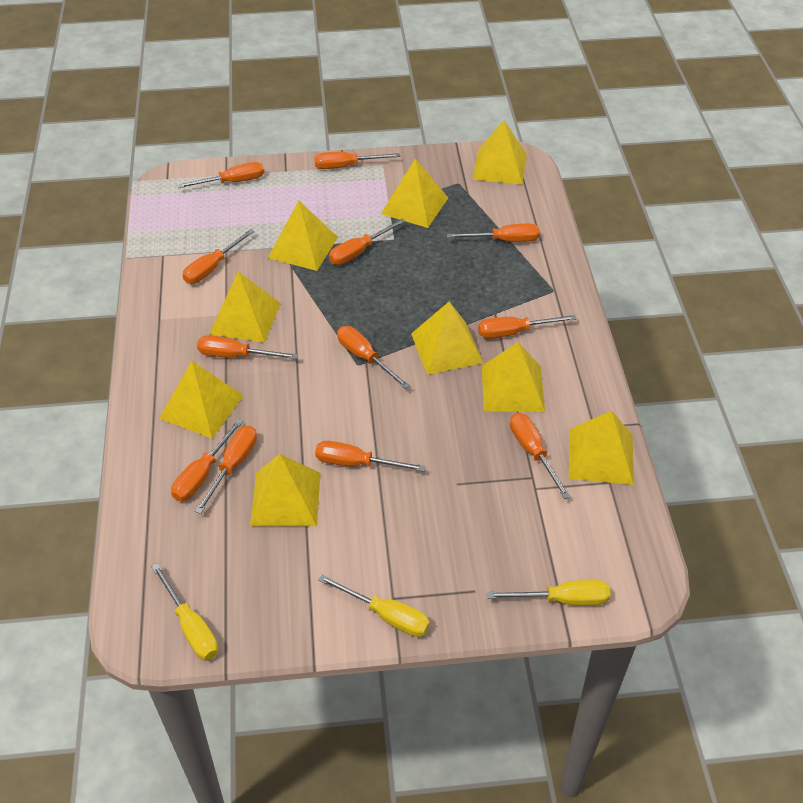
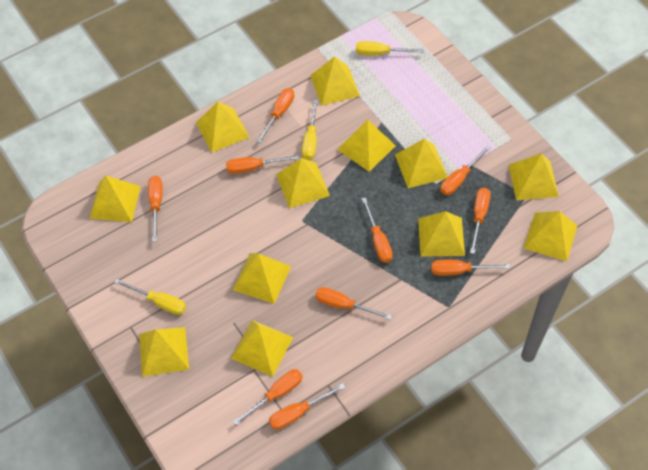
orange screwdriver: [171,419,244,501] [177,162,264,188] [182,229,255,284] [195,426,257,514] [197,335,298,359] [314,152,400,169] [315,441,426,472] [329,219,405,265] [337,326,410,389] [447,223,540,242] [478,315,577,339] [510,413,570,499] = 12 -> [148,176,163,242] [226,155,299,174] [233,369,303,425] [257,88,294,143] [269,383,345,430] [315,287,392,320] [361,197,393,263] [431,260,510,276] [440,145,491,195] [470,188,491,254] = 10
yellow pyramid: [159,361,243,438] [210,271,281,343] [250,454,320,526] [268,201,338,271] [381,159,448,228] [411,302,484,375] [472,120,527,185] [482,342,545,412] [569,410,634,485] = 9 -> [90,176,141,222] [139,327,189,377] [196,102,250,152] [231,320,293,377] [233,253,291,304] [276,158,330,208] [310,56,360,106] [337,120,396,172] [395,139,448,188] [418,211,465,257] [509,153,559,200] [524,211,578,261] = 12

